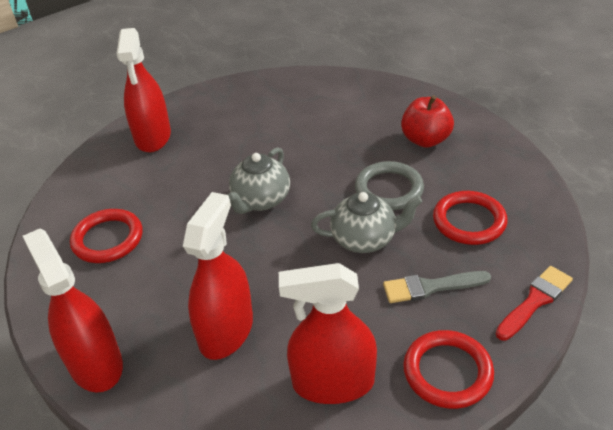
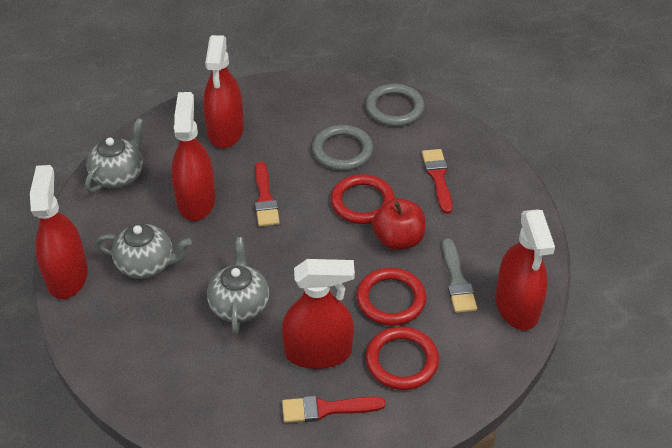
grey ring: [355,161,424,210] = 1 -> [312,125,373,171] [366,84,425,126] = 2
grey teapot: [227,147,290,214] [311,192,422,253] = 2 -> [85,118,143,193] [96,224,192,279] [207,237,269,334] = 3
red brush: [496,266,573,341] = 1 -> [255,162,280,226] [282,396,386,423] [422,149,453,214] = 3
red spray bottle: [23,228,123,392] [117,28,171,152] [183,192,253,360] [279,263,377,404] = 4 -> [30,165,88,299] [171,92,216,221] [203,35,244,148] [282,259,355,369] [495,209,555,330] = 5

